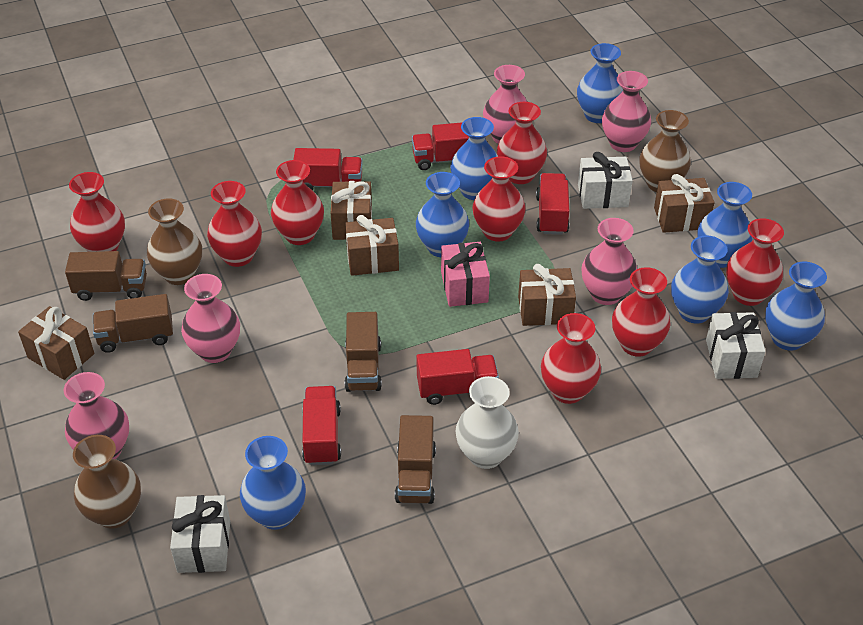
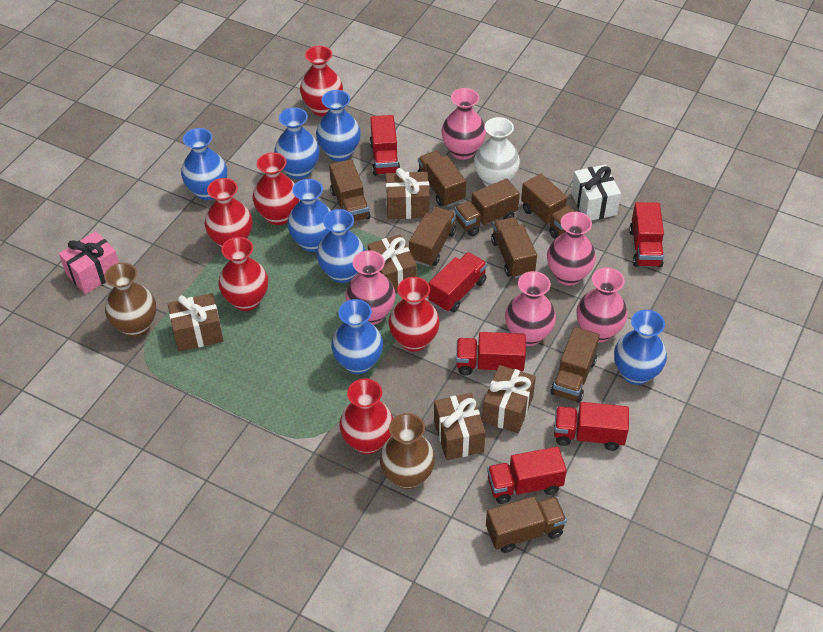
brown truck: [65,251,147,301] [93,294,173,353] [345,312,382,392] [395,415,436,504] = 4 -> [329,159,371,222] [409,207,456,267] [417,151,466,207] [454,179,520,236] [486,496,567,553] [491,217,537,278] [521,174,575,239] [551,327,600,403] = 8
brown vase: [73,435,141,529] [147,198,202,285] [639,110,691,192] = 3 -> [104,263,156,337] [380,413,435,489] = 2
red truck: [293,148,363,190] [302,386,341,465] [412,122,469,170] [416,349,499,405] [536,173,570,235] = 5 -> [370,115,401,176] [428,252,487,313] [456,332,526,375] [487,447,567,504] [554,402,629,451] [629,202,664,267] = 6
red vase: [69,172,125,252] [207,181,262,267] [271,160,324,245] [473,156,526,241] [497,102,547,184] [541,313,601,404] [612,267,671,357] [726,218,784,306] = 8 -> [205,178,253,248] [218,237,268,311] [253,152,299,225] [300,46,343,116] [339,378,393,454] [389,277,440,352] = 6
white gift: [170,495,230,573] [578,152,633,209] [706,312,766,379] = 3 -> [571,165,621,221] = 1

